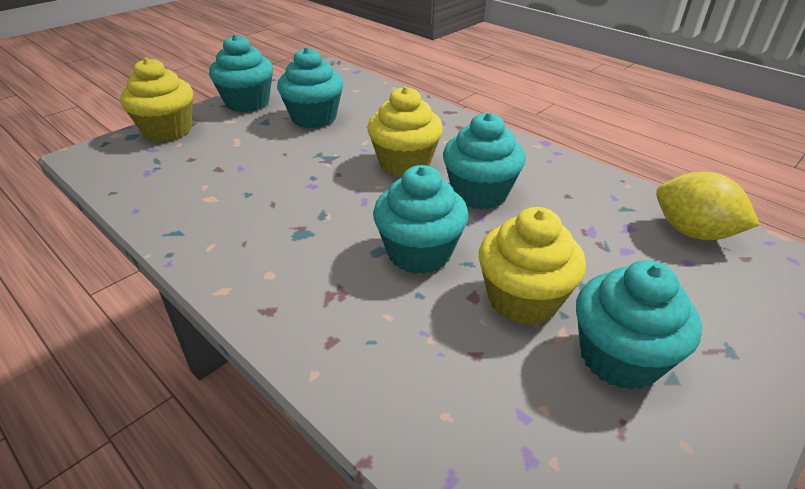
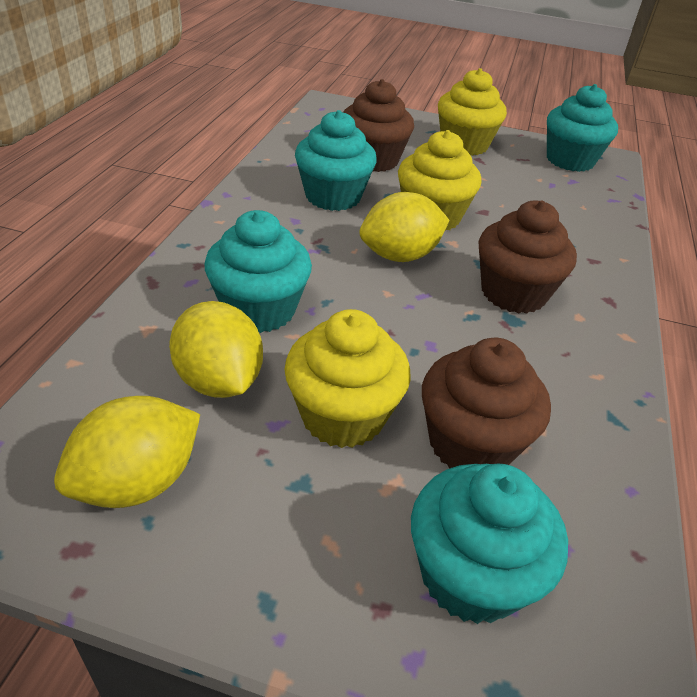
brown cupcake: none = 0 -> [343,79,414,172] [422,338,551,469] [478,200,577,314] = 3
turquoise cupcake: [209,34,273,112] [277,47,343,128] [373,165,468,274] [443,112,526,209] [576,260,702,390] = 5 -> [204,210,312,333] [295,110,377,211] [411,463,568,624] [547,84,618,172] = 4
yellow lemon: [656,172,760,240] = 1 -> [54,396,200,508] [169,301,263,398] [359,192,449,262] = 3

